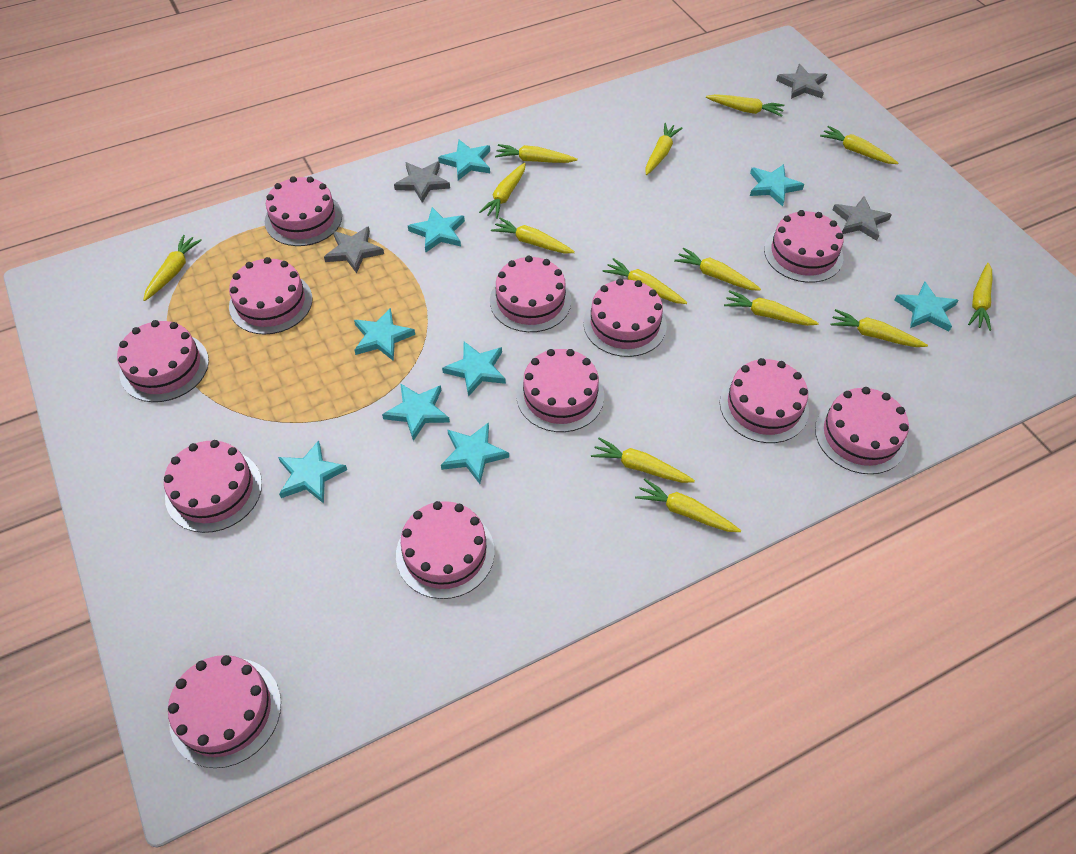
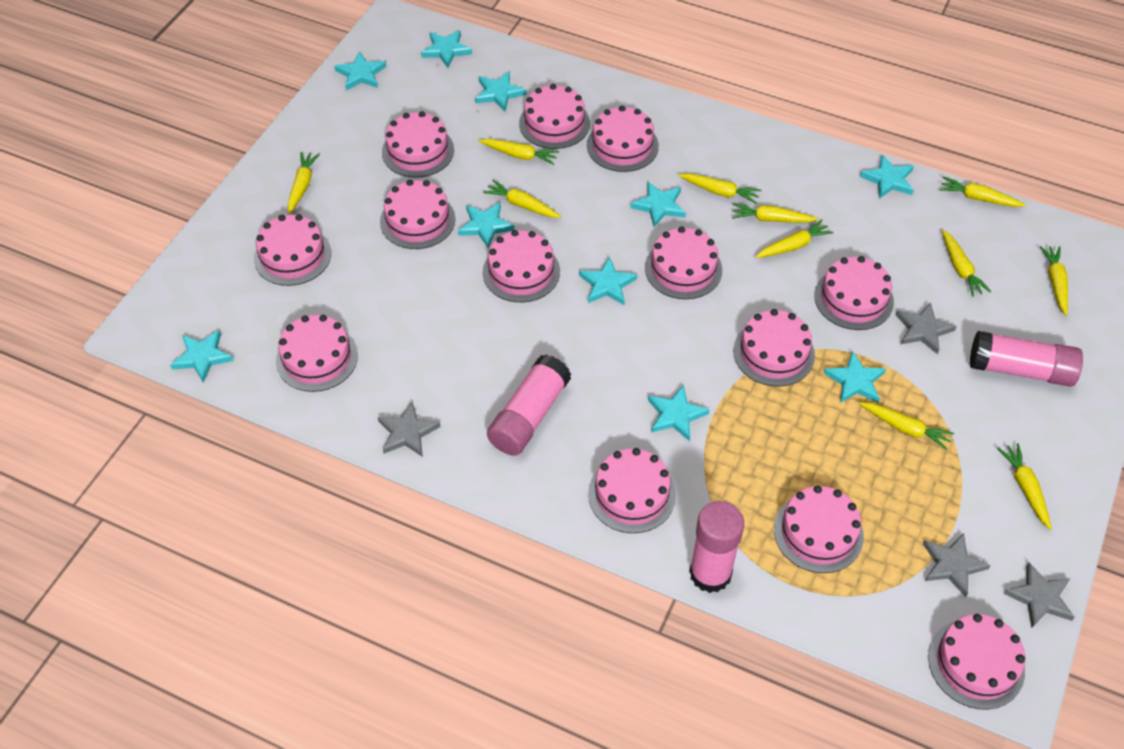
pink cake: [117,320,209,402] [164,440,262,533] [168,655,281,768] [229,257,312,335] [265,176,342,246] [396,501,495,599] [490,256,571,332] [516,349,604,432] [584,279,667,357] [720,358,809,443] [764,210,844,283] [815,387,909,474] = 12 -> [254,214,331,286] [276,315,358,392] [380,180,455,249] [382,111,454,178] [483,230,560,302] [519,84,590,149] [587,106,659,172] [588,448,676,533] [645,226,722,299] [733,309,815,386] [774,485,864,573] [814,256,894,330] [928,614,1025,710] = 13
pink glue stick: none = 0 -> [487,355,571,456] [689,501,744,593] [970,331,1083,387] = 3
turquoise star: [278,440,347,503] [354,308,415,361] [382,383,450,441] [408,207,465,253] [438,140,490,180] [441,422,509,484] [442,342,506,397] [750,164,804,207] [894,282,958,331] = 9 -> [170,330,234,383] [334,52,386,91] [421,30,472,68] [458,202,515,248] [475,71,526,111] [579,257,637,305] [630,182,686,227] [648,385,710,441] [824,351,886,403] [860,155,914,199] = 10
yellow carrot: [143,235,202,301] [479,163,526,219] [491,218,575,253] [495,144,578,163] [591,438,695,483] [603,258,687,304] [635,478,741,532] [645,123,683,175] [674,248,761,291] [706,94,785,117] [724,290,819,326] [820,126,898,164] [830,309,928,347] [968,263,992,331] = 14 -> [287,152,320,214] [479,139,559,165] [483,180,561,218] [678,173,761,204] [732,203,818,223] [755,220,833,258] [860,402,954,450] [940,177,1026,207] [942,229,991,297] [997,443,1052,530] [1040,246,1068,316] = 11

